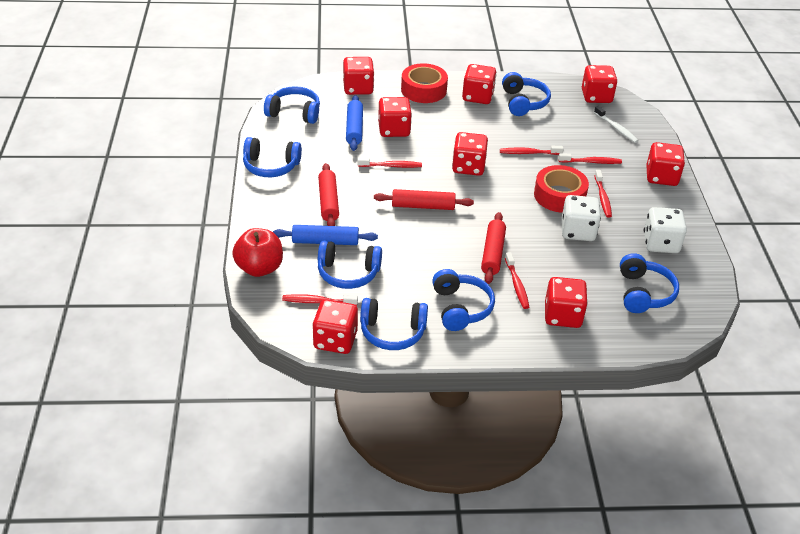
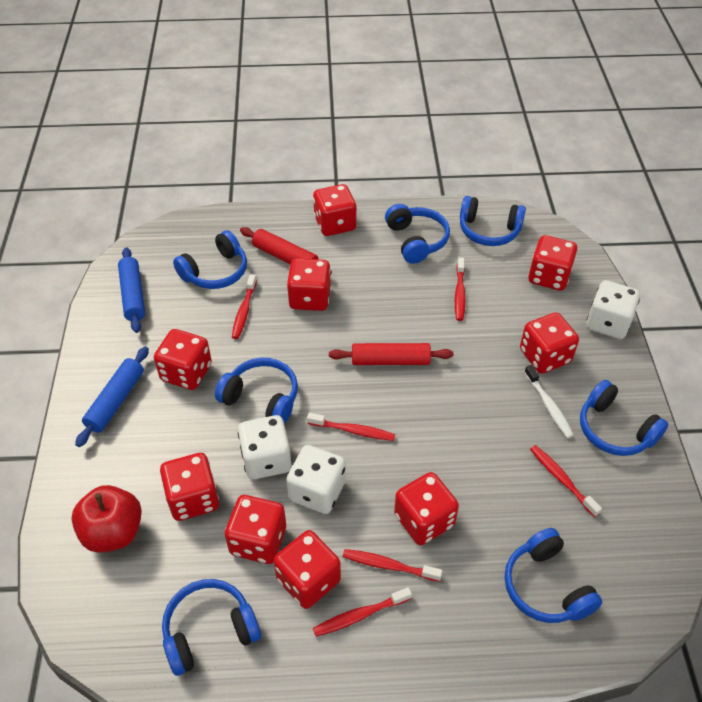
red dice: [312,299,358,354] [343,57,374,95] [378,97,412,137] [452,132,488,176] [462,64,496,104] [545,277,588,328] [582,65,617,103] [646,142,685,186] = 8 -> [154,329,212,390] [160,453,219,521] [225,495,286,564] [274,530,341,609] [287,258,331,311] [313,184,356,236] [394,472,459,545] [520,312,579,374] [528,235,577,291] = 9
red rolling pin: [318,163,339,226] [374,189,474,210] [481,212,506,284] = 3 -> [240,227,332,275] [329,343,453,365] = 2
red tape: [401,63,448,103] [534,165,589,213] = 2 -> none = 0
white dice: [561,195,601,241] [644,207,687,253] = 2 -> [238,415,292,480] [286,445,346,514] [586,280,640,339] = 3

